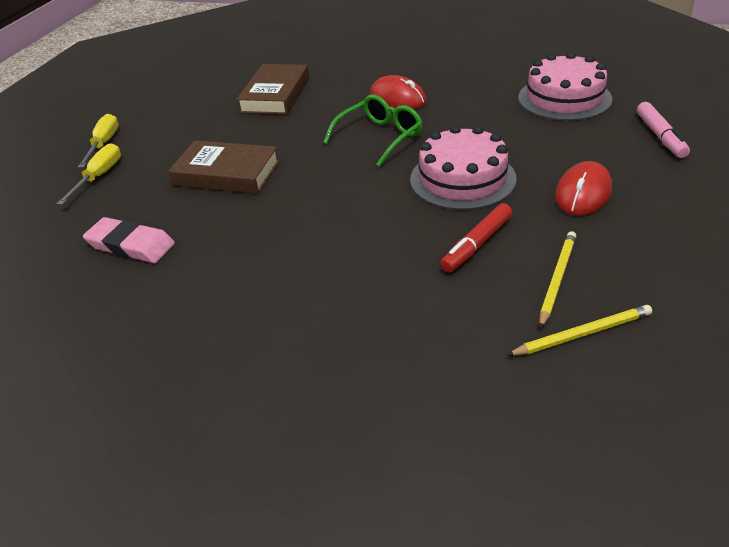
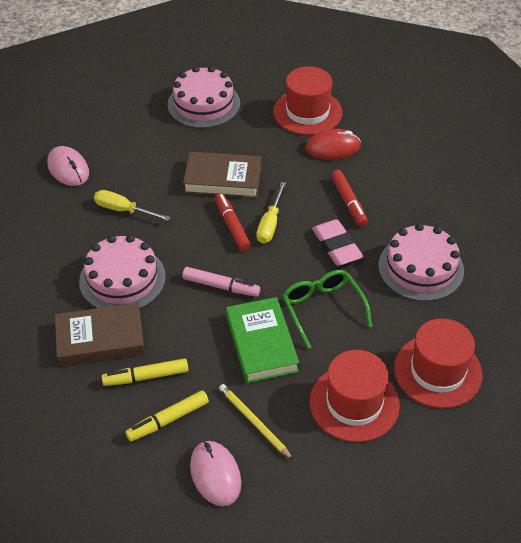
green book: none = 0 -> [226,297,299,383] = 1
pink cake: [410,125,517,210] [518,52,612,121] = 2 -> [79,235,166,309] [167,66,240,128] [378,223,464,301] = 3
pink mouse: none = 0 -> [47,146,89,186] [190,441,241,506] = 2
red hat: none = 0 -> [273,66,342,135] [310,350,400,442] [394,318,483,408] = 3
red marker: [440,203,513,273] = 1 -> [215,193,251,251] [331,170,368,227] = 2
red mouse: [370,75,426,109] [555,161,612,216] = 2 -> [305,129,361,160] = 1
yellow marker: none = 0 -> [102,358,188,386] [125,390,209,442] = 2
yellow pencil: [507,305,652,356] [539,231,576,329] = 2 -> [219,384,293,460] = 1

